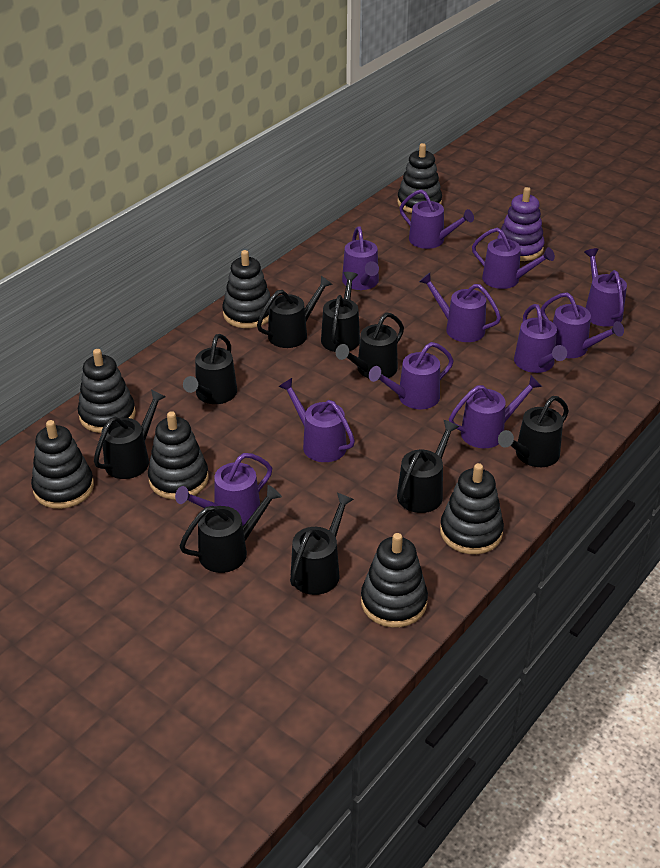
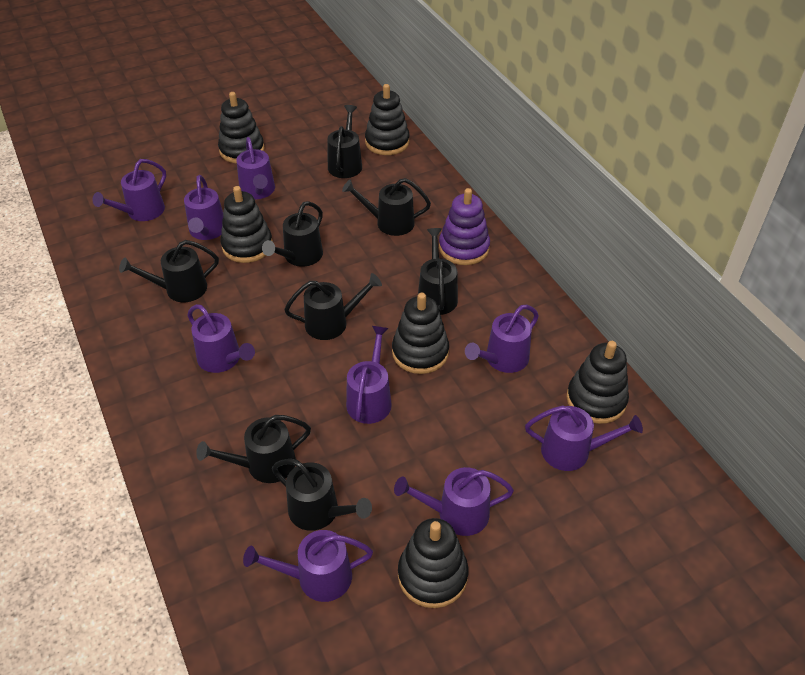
black stacking toy: [31,420,94,509] [78,349,136,433] [148,411,209,500] [222,250,271,328] [361,533,428,628] [397,143,442,213] [440,463,504,554] = 7 -> [218,92,265,163] [221,186,273,263] [365,84,410,155] [392,293,449,374] [398,518,468,608] [567,341,629,424] = 6
black watering can: [94,390,166,479] [180,485,282,573] [183,334,237,404] [257,276,333,348] [290,493,354,595] [321,272,360,352] [336,313,404,380] [397,420,459,513] [498,396,569,467] = 9 -> [119,240,219,302] [196,415,311,483] [262,201,323,267] [272,459,372,531] [284,273,382,340] [327,105,362,178] [342,178,431,236] [418,228,458,315] = 8
purple watering can: [175,453,272,526] [278,378,355,462] [342,226,379,290] [369,342,454,409] [399,189,474,249] [419,273,501,342] [449,375,542,448] [472,228,555,289] [514,304,567,373] [541,292,624,358] [584,248,627,327] = 11 -> [93,159,166,221] [184,175,224,240] [187,304,255,373] [236,137,275,199] [243,530,373,602] [346,326,392,424] [394,467,514,536] [465,305,539,373] [525,406,643,471] = 9

